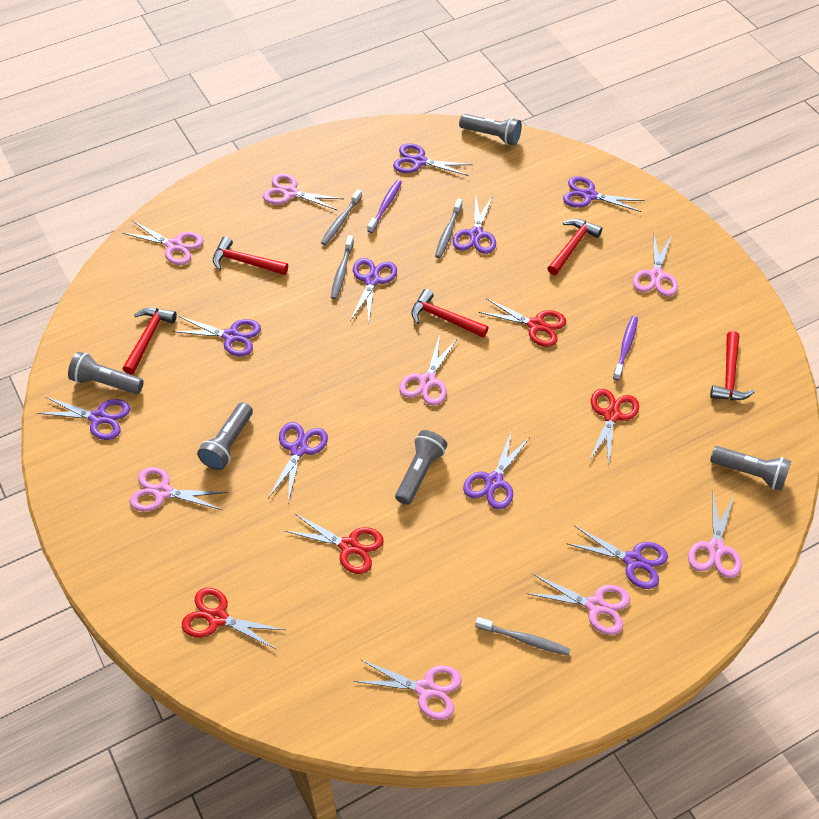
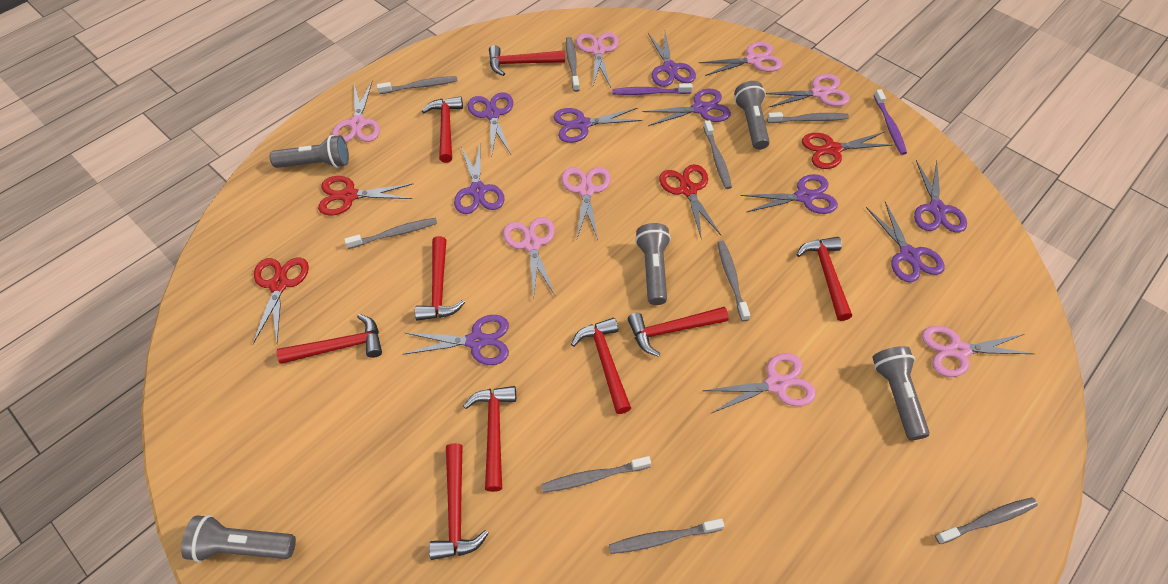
grey toothbrush: [321,189,362,245] [331,235,354,299] [435,198,462,258] [475,617,570,656] = 4 -> [344,218,437,249] [377,76,458,94] [541,456,651,493] [566,37,580,92] [609,519,724,554] [703,120,732,189] [717,241,750,321] [767,112,849,123] [935,497,1038,544] = 9
red hammer: [123,308,177,375] [213,236,288,275] [411,289,489,338] [547,219,602,275] [710,331,754,400] = 5 -> [277,314,382,364] [415,236,465,321] [422,96,463,163] [429,443,489,560] [463,386,516,492] [489,45,565,76] [571,318,631,414] [628,307,729,357] [796,237,852,321] = 9

